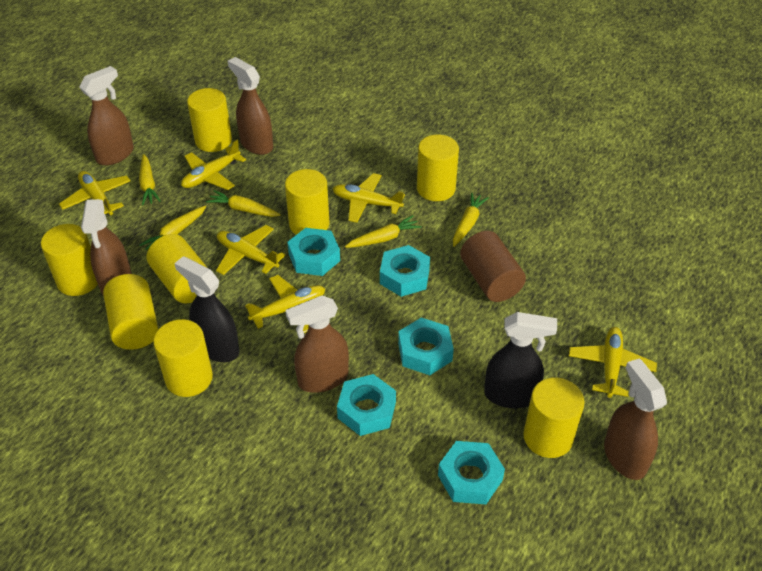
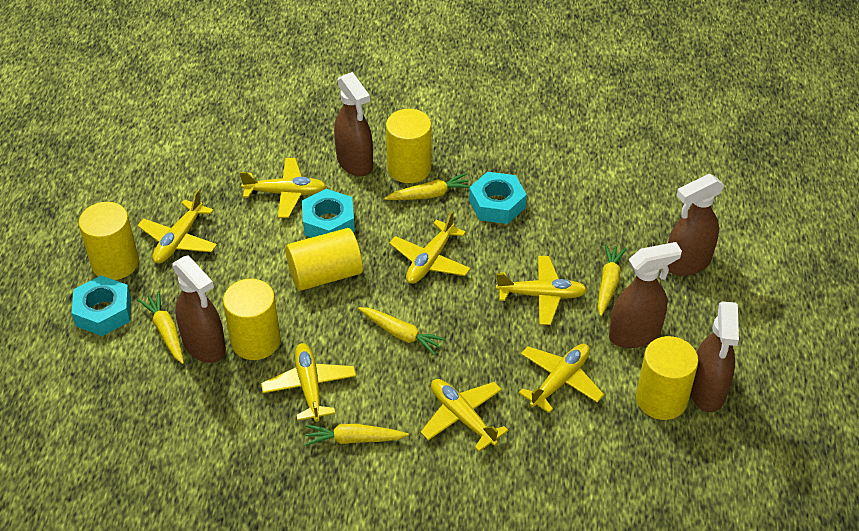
black spray bottle: [174,256,239,362] [484,312,557,408] = 2 -> none = 0
brown cylinder: [460,231,526,302] = 1 -> none = 0
turquoise nut: [287,228,340,276] [337,374,396,436] [380,245,430,297] [398,318,454,375] [438,441,505,504] = 5 -> [72,275,131,336] [302,189,355,238] [469,172,527,224] = 3
yellow cylinder: [41,224,98,296] [103,274,159,350] [147,234,208,303] [153,319,213,397] [187,88,232,152] [285,169,330,235] [417,134,459,201] [523,377,585,458] = 8 -> [79,202,139,280] [223,279,281,360] [286,228,363,291] [386,109,432,183] [636,336,698,420] = 5
yellow plane: [59,171,131,216] [181,140,246,190] [216,225,286,275] [245,275,325,333] [333,173,405,223] [569,327,657,398] = 6 -> [138,190,217,264] [240,158,327,218] [261,343,356,422] [389,211,470,284] [421,379,508,452] [496,256,587,325] [519,344,604,413] = 7

